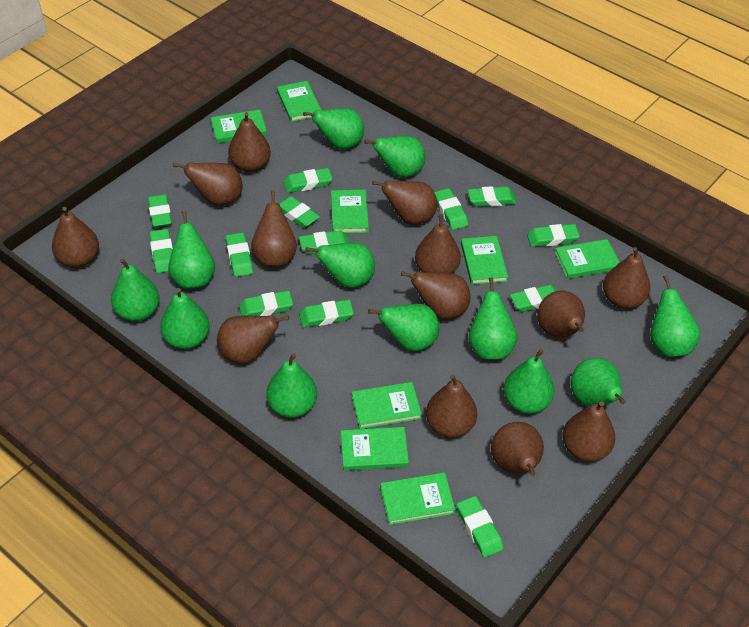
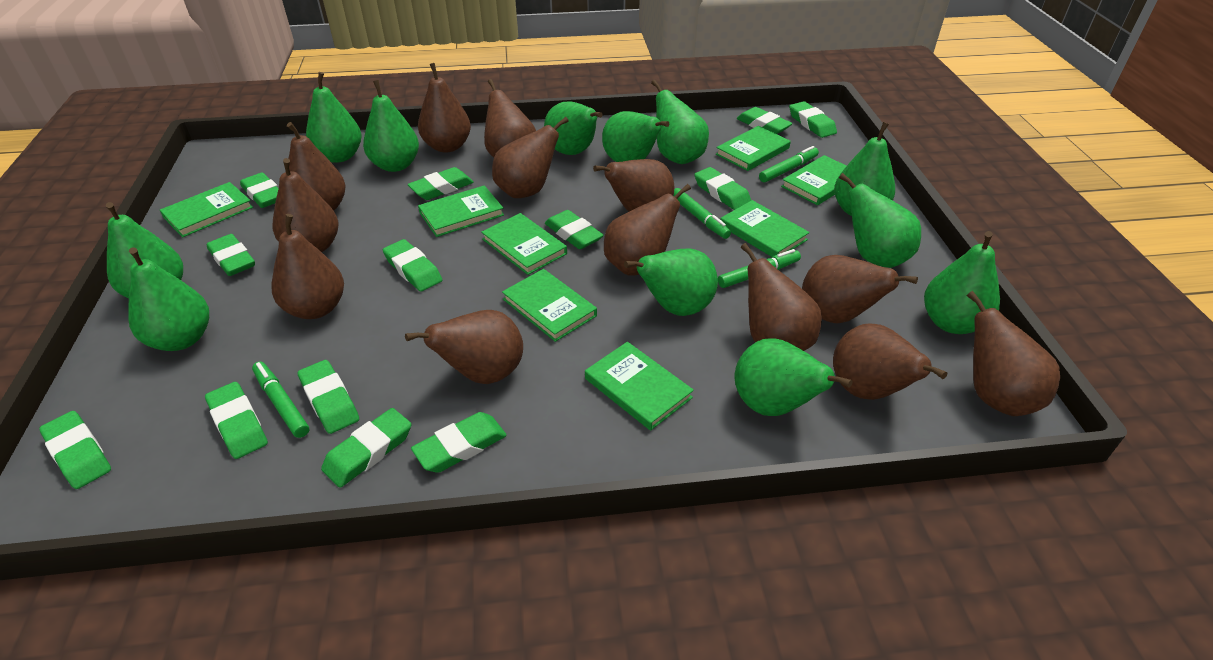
green marker: none = 0 -> [252,362,309,438] [674,188,731,239] [718,249,801,288] [759,146,819,182] = 4

